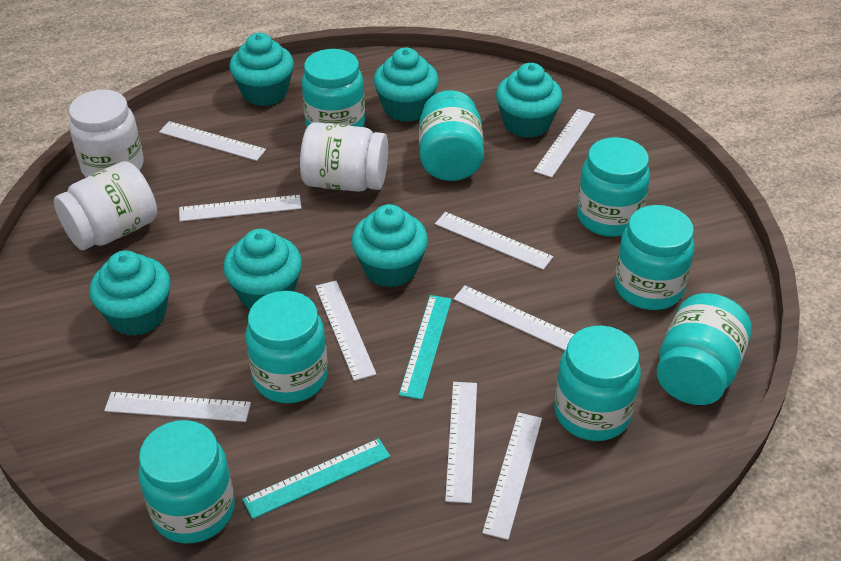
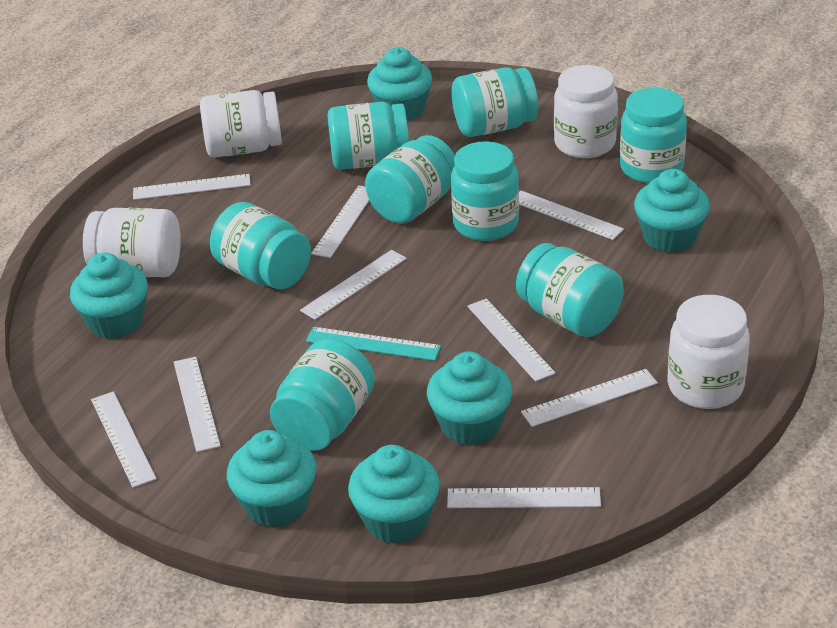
turquoise ruler: [242,438,390,519] [399,295,452,400] = 2 -> [306,327,441,361] = 1
white jar: [54,161,157,250] [69,90,144,177] [300,122,388,192] = 3 -> [83,208,181,277] [200,90,282,157] [554,65,618,158] [668,295,750,409] = 4

